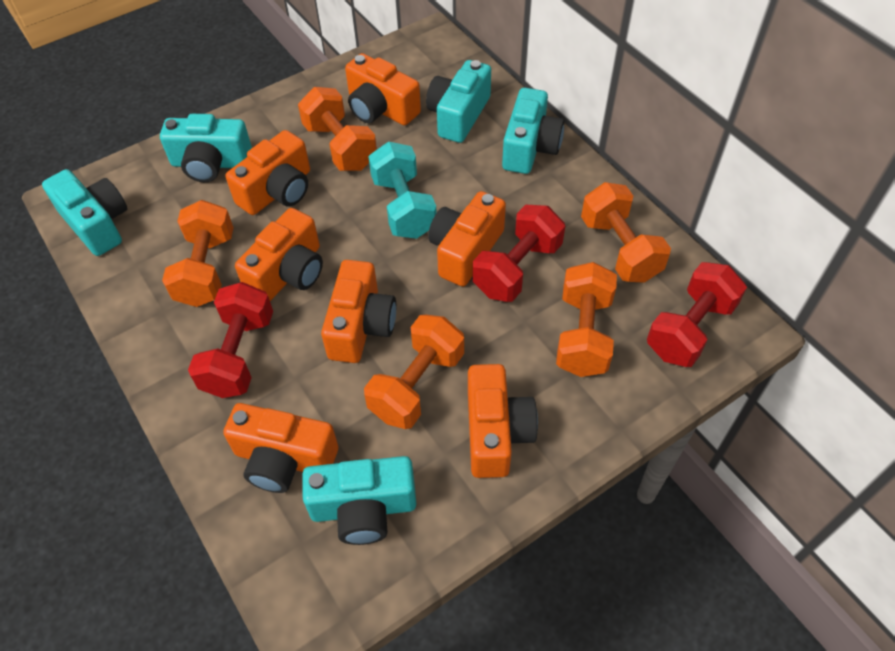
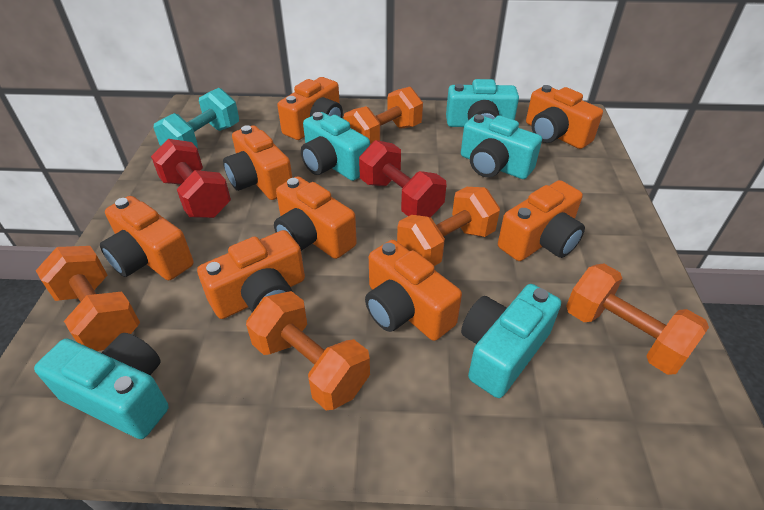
orange camera: [223,403,338,493] [226,130,310,215] [235,208,323,301] [321,260,396,363] [345,53,421,125] [428,191,506,286] [468,364,538,478] = 7 -> [100,196,193,280] [197,230,305,319] [223,125,292,200] [274,176,357,259] [277,77,343,140] [365,240,462,341] [498,180,585,261] [526,85,603,149] = 8
red dumbbell: [188,282,273,398] [473,205,565,302] [647,262,747,367] = 3 -> [151,139,231,218] [359,140,446,218] = 2

